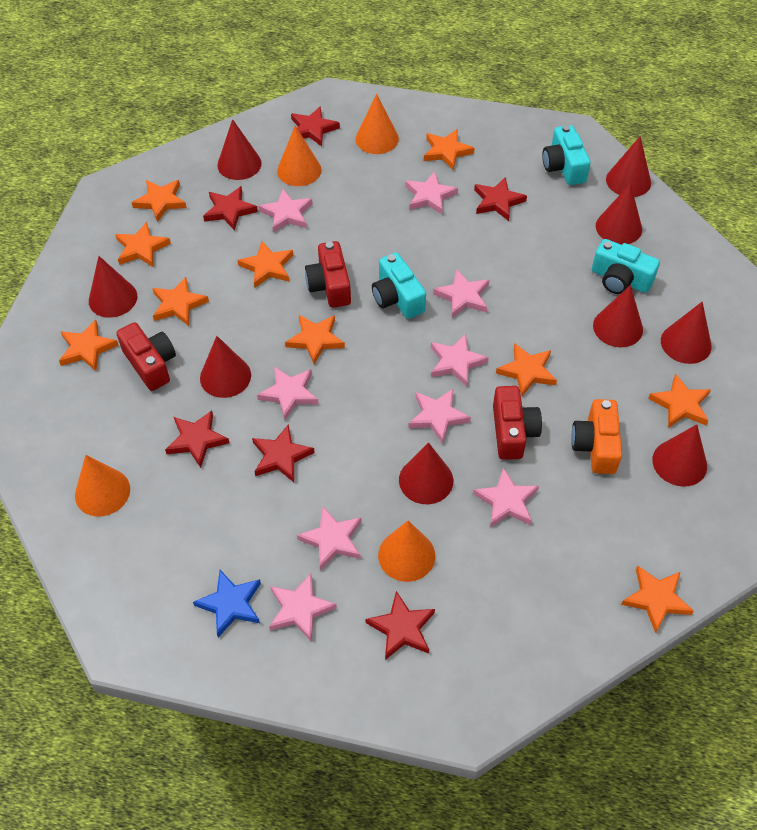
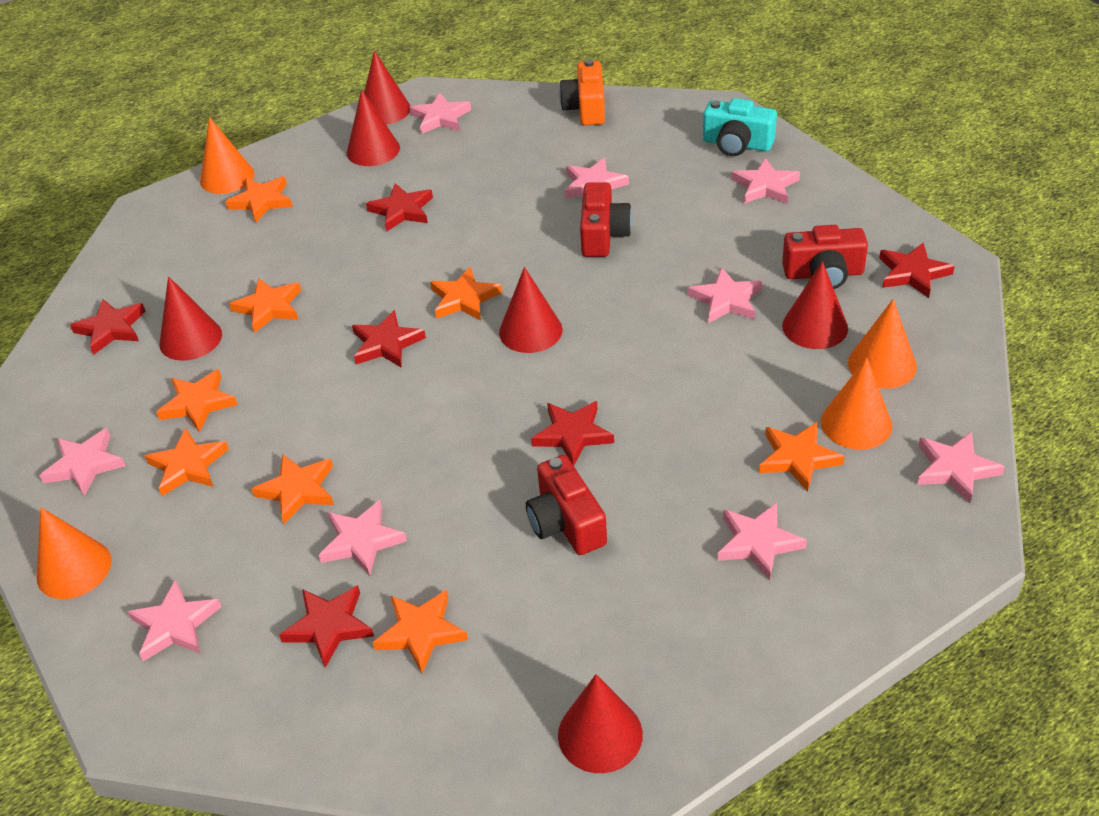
blue star: [193,570,261,637] = 1 -> none = 0
orange star: [59,320,119,371] [115,222,171,267] [132,180,187,222] [152,277,209,326] [237,241,293,288] [285,315,345,364] [424,129,475,170] [496,343,557,396] [621,566,694,633] [648,373,711,428] = 10 -> [145,428,229,496] [156,369,238,432] [225,176,293,223] [229,278,301,333] [251,454,334,524] [373,590,468,673] [430,267,502,321] [759,422,845,492] = 8
red cone: [89,256,137,318] [200,336,251,398] [217,119,262,180] [399,442,453,504] [593,285,643,347] [596,183,642,245] [606,137,651,197] [652,424,707,487] [661,302,712,364] = 9 -> [159,276,222,361] [347,90,400,166] [364,50,410,125] [499,267,563,353] [558,674,643,773] [782,261,848,349] = 6
turquoise camera: [372,253,426,319] [542,125,591,185] [592,239,660,294] = 3 -> [703,98,777,156] = 1

